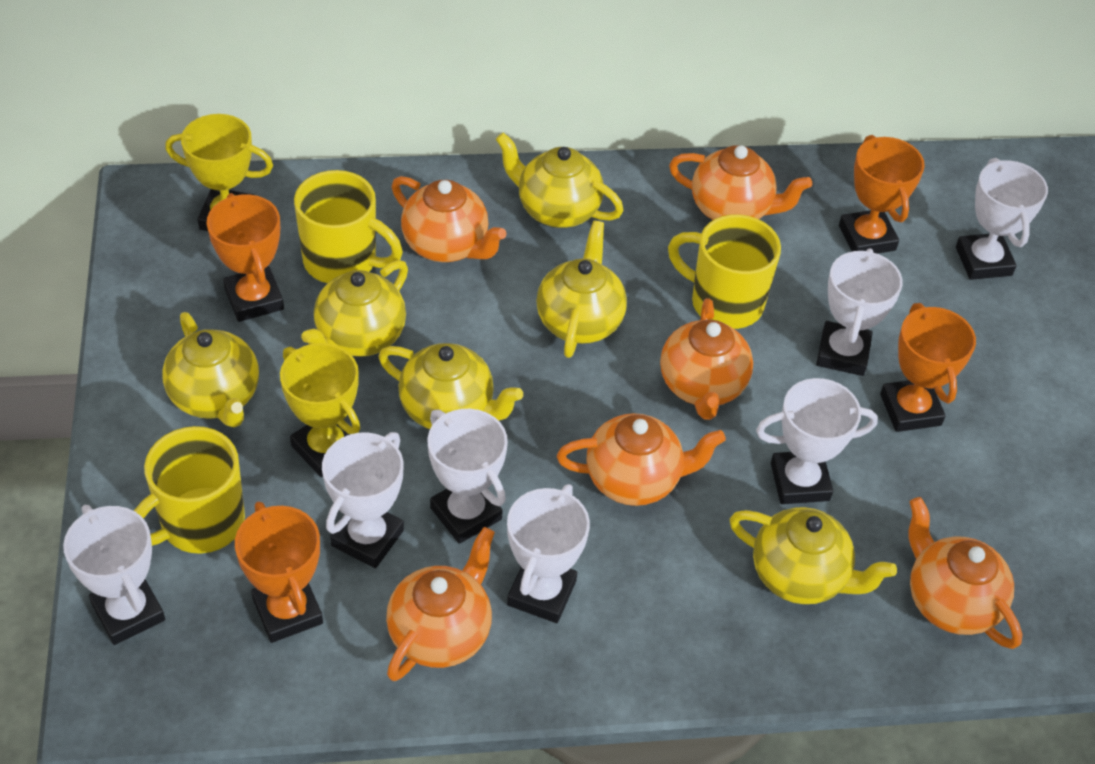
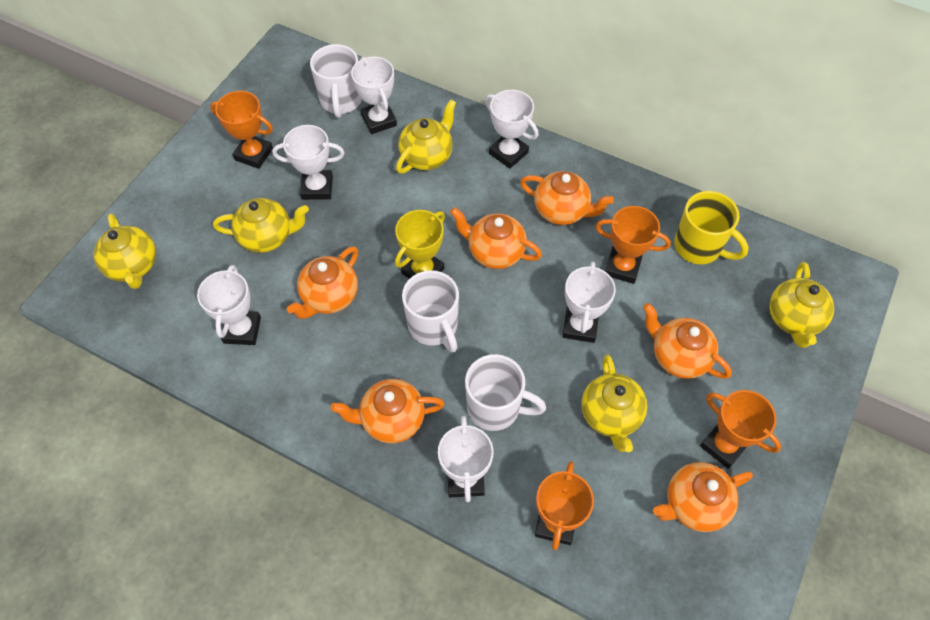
white mug: none = 0 -> [310,44,362,118] [402,270,459,353] [465,354,546,431] = 3
white trophy: [63,505,165,645] [322,432,404,568] [428,409,508,544] [507,484,590,623] [756,378,878,504] [816,248,903,376] [956,158,1048,280] = 7 -> [197,265,261,345] [272,125,345,200] [351,57,397,134] [438,416,494,502] [485,90,539,169] [562,261,616,343] = 6
yellow mug: [134,426,245,554] [294,170,403,283] [668,214,781,329] = 3 -> [674,191,749,264] = 1
yellow teapot: [162,312,259,427] [301,260,408,357] [378,343,523,429] [496,133,624,228] [537,220,627,358] [729,507,897,604] = 6 -> [93,214,156,289] [213,198,309,253] [396,99,456,174] [581,355,647,452] [769,262,834,348] = 5
yellow trophy: [165,114,273,231] [280,343,360,477] = 2 -> [395,210,445,279] = 1

